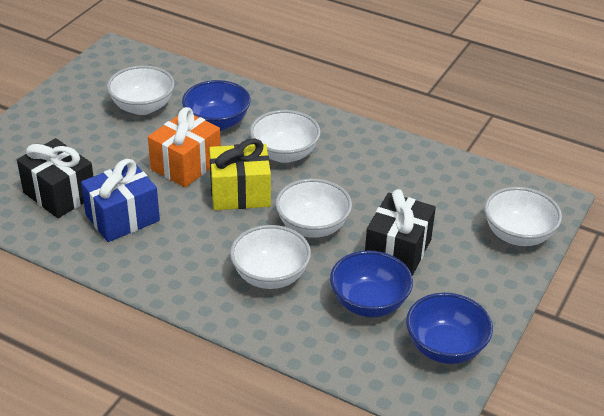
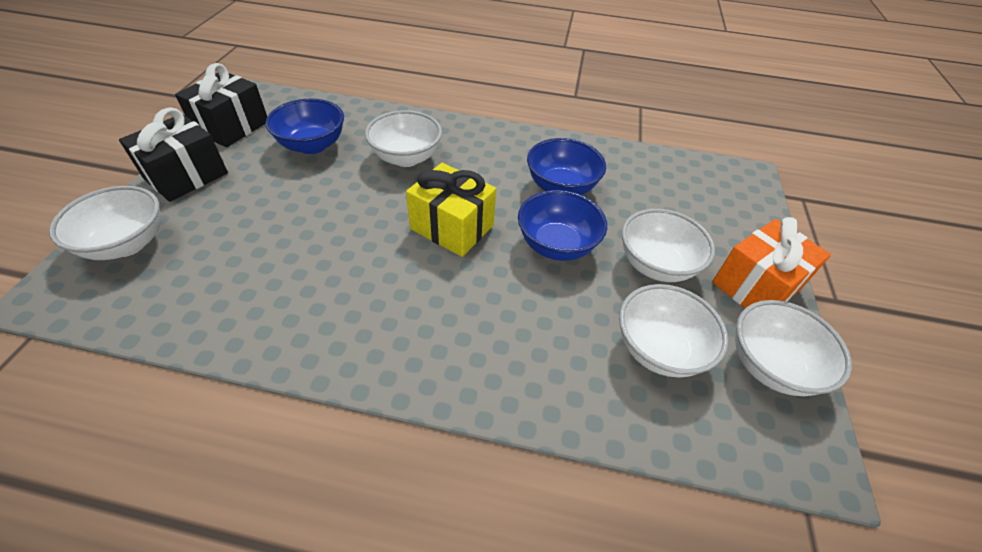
blue gift: [81,159,160,242] = 1 -> none = 0

